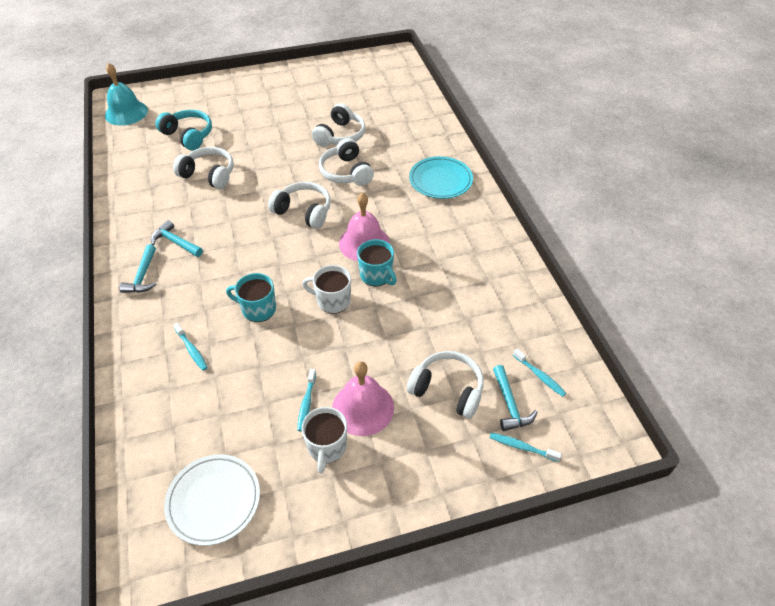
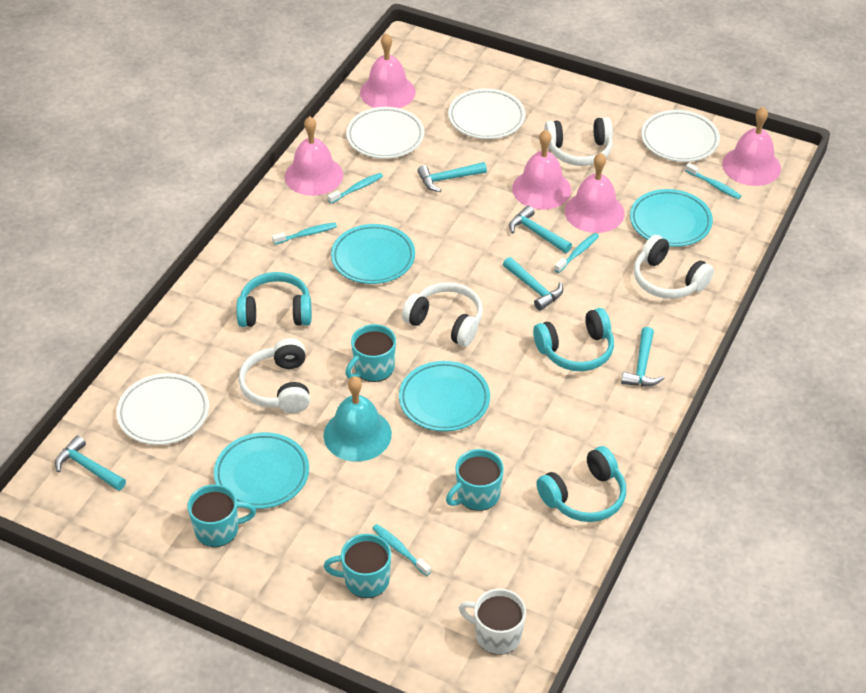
pink bell: [332,362,394,436] [339,193,390,261] = 2 -> [285,116,343,196] [360,33,416,108] [512,130,571,210] [565,153,625,233] [722,107,781,186] = 5
turquoise hammer: [119,244,157,293] [151,220,203,257] [493,365,537,431] = 3 -> [55,435,126,491] [417,162,487,192] [503,257,563,311] [509,206,572,253] [621,327,664,387] = 5
turquoise headphones: [155,110,212,150] = 1 -> [236,272,312,327] [533,308,614,371] [536,446,626,522] = 3
turquoise mug: [226,273,276,322] [357,239,397,286] = 2 -> [188,484,256,547] [324,534,391,598] [345,324,396,382] [446,449,504,511] = 4
turquoise plate: [409,156,473,199] = 1 -> [214,432,309,509] [331,224,415,284] [399,361,490,432] [630,189,713,247] = 4
turquoise toothbrush: [173,323,208,371] [297,369,316,432] [489,432,562,462] [513,349,566,397] = 4 -> [272,222,337,245] [328,173,383,204] [372,524,431,576] [554,233,599,273] [685,163,741,199] = 5
white headphones: [173,147,234,189] [268,182,331,229] [312,103,366,147] [319,138,374,186] [407,351,484,419] = 5 -> [239,338,310,413] [402,282,483,347] [544,117,613,166] [634,235,714,299] = 4
white mug: [302,265,351,314] [302,407,347,473] = 2 -> [459,589,526,655] = 1
white plate: [164,454,260,546] = 1 -> [116,373,209,445] [346,107,424,159] [448,88,525,139] [641,110,720,162] = 4

